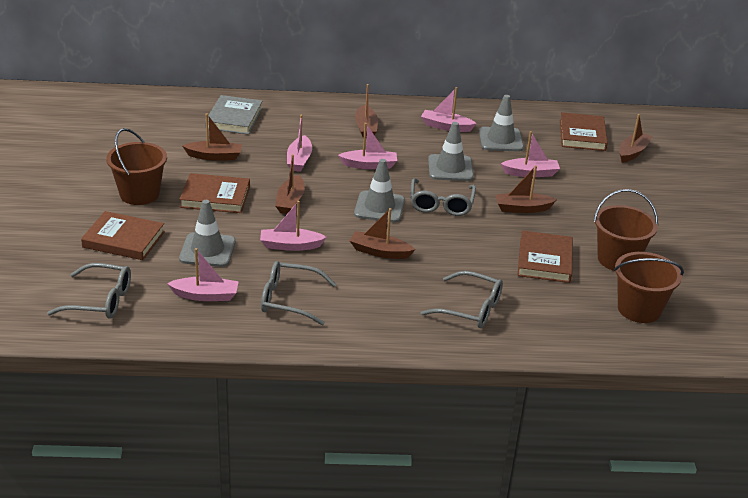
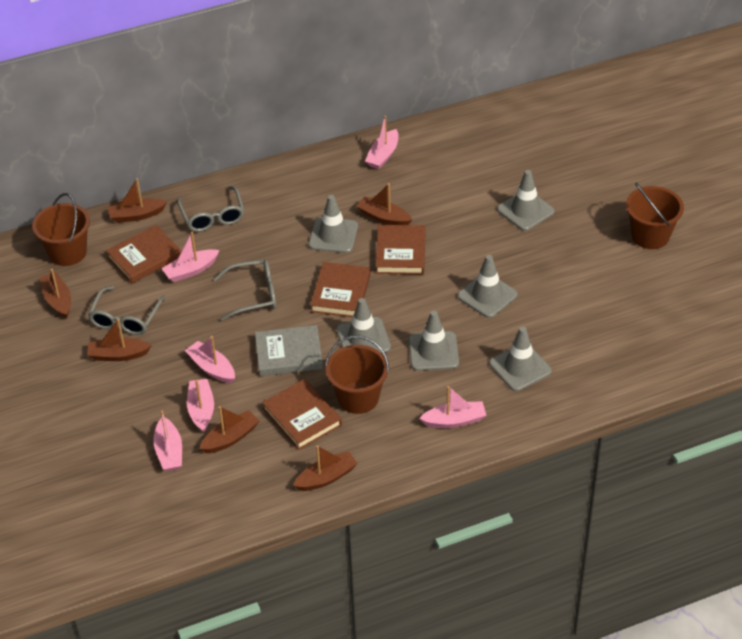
grey glasses: [47,263,131,319] [261,261,337,326] [410,178,476,216] [420,271,503,328] = 4 -> [88,286,166,335] [177,186,244,232] [214,259,276,321] = 3
grey traffic cone: [179,200,236,267] [354,159,405,222] [428,122,474,181] [479,95,524,152] = 4 -> [308,195,358,253] [336,298,391,353] [409,311,459,371] [457,255,518,318] [489,327,552,391] [497,170,555,231] = 6

